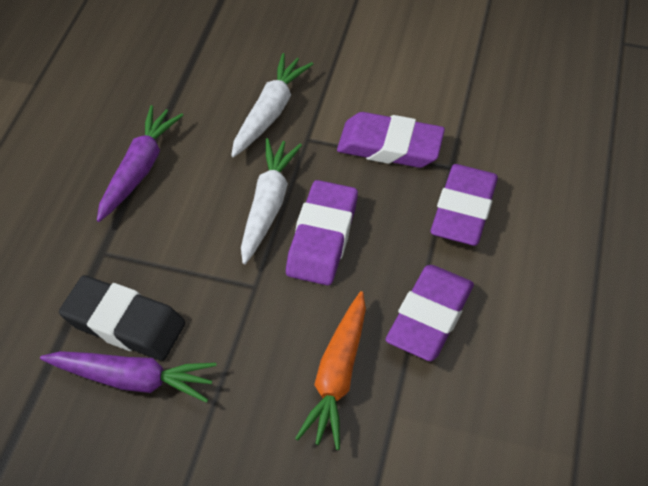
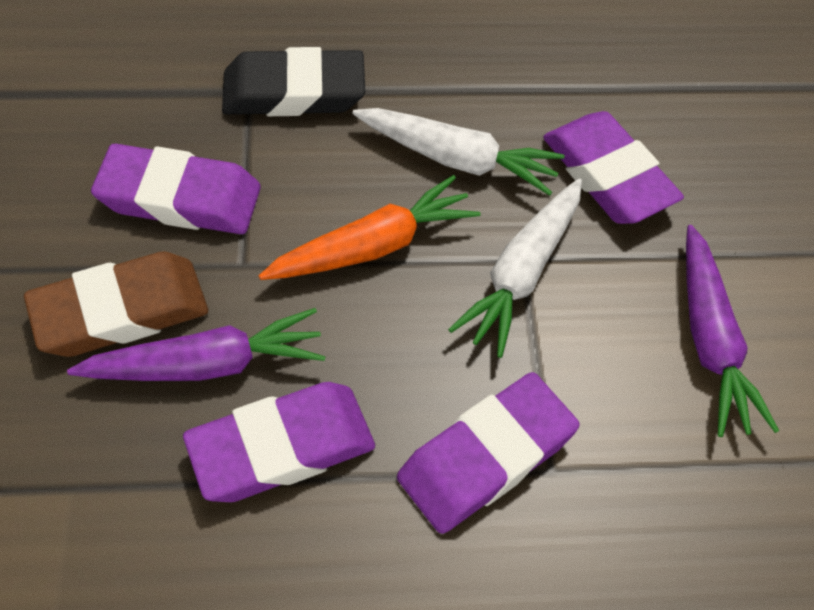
brown eraser: none = 0 -> [24,251,208,357] = 1

